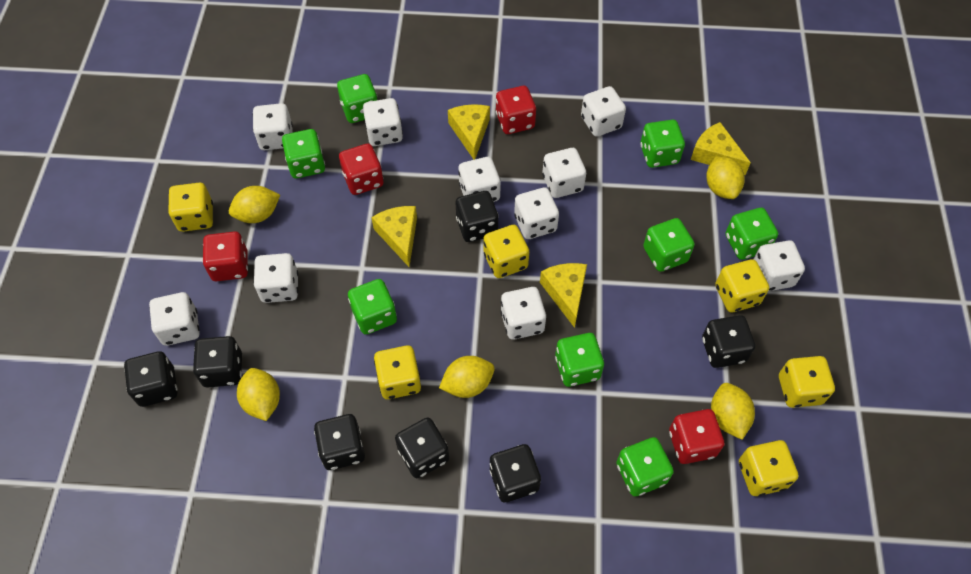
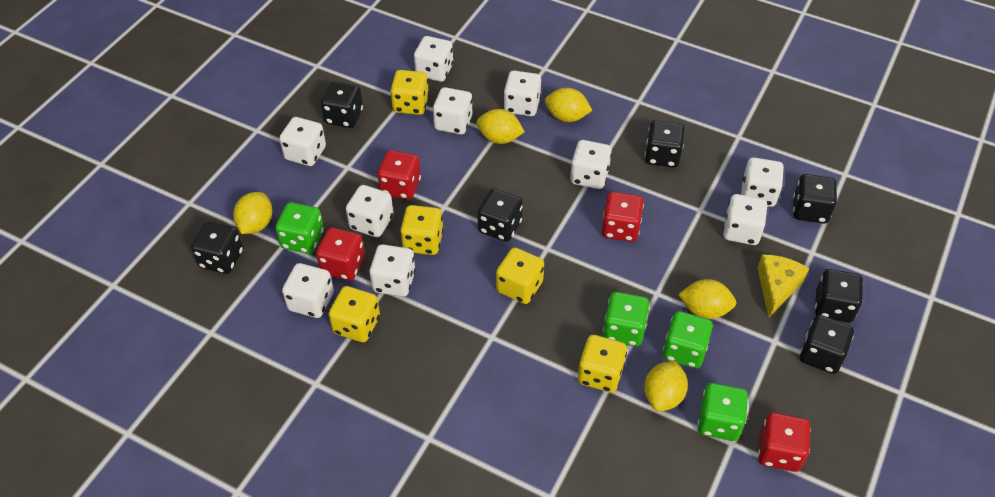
green dice: [282,129,325,178] [337,74,377,123] [348,279,397,335] [555,333,604,387] [616,437,674,497] [640,120,685,168] [643,218,695,272] [726,208,778,260] = 8 -> [275,202,324,254] [603,292,649,346] [663,311,713,368] [697,383,748,441] = 4
yellow cheese: [371,206,417,267] [448,104,490,160] [540,263,587,328] [691,122,751,175] = 4 -> [757,254,809,318] = 1
yellow dice: [168,183,213,232] [374,345,421,399] [484,225,529,278] [715,259,769,313] [739,440,798,496] [779,356,835,408] = 6 -> [328,286,380,342] [390,70,429,115] [400,205,443,255] [496,247,544,304] [578,335,627,393] = 5

